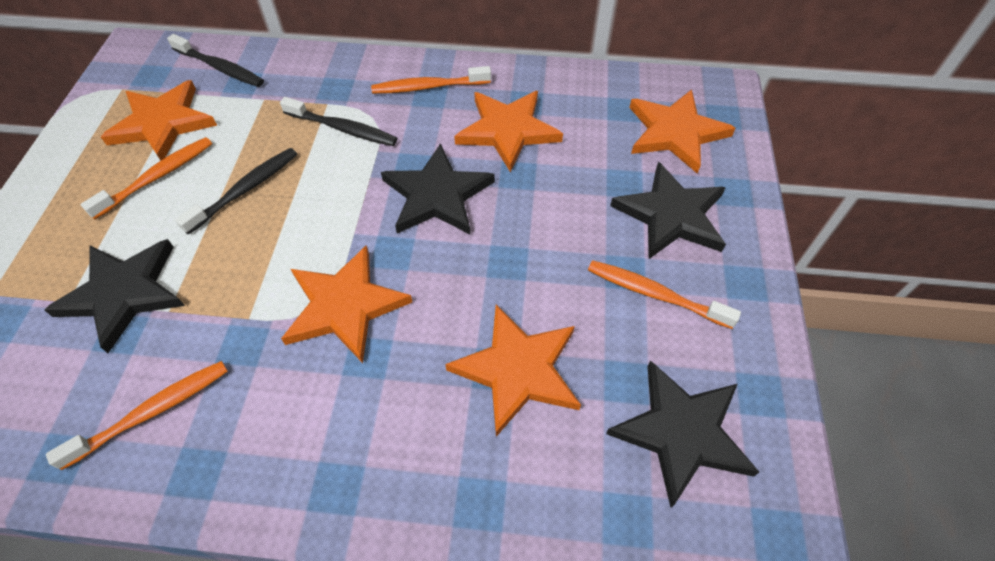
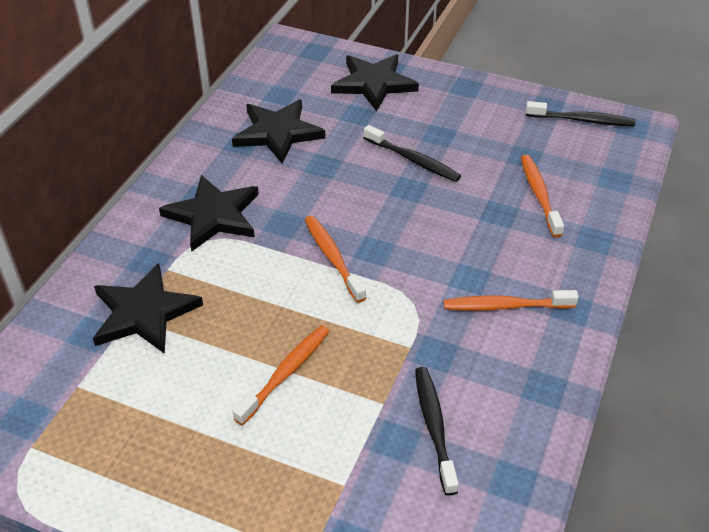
orange star: [101,80,217,160] [281,245,412,363] [445,305,581,437] [454,91,563,172] [629,89,735,173] = 5 -> none = 0

